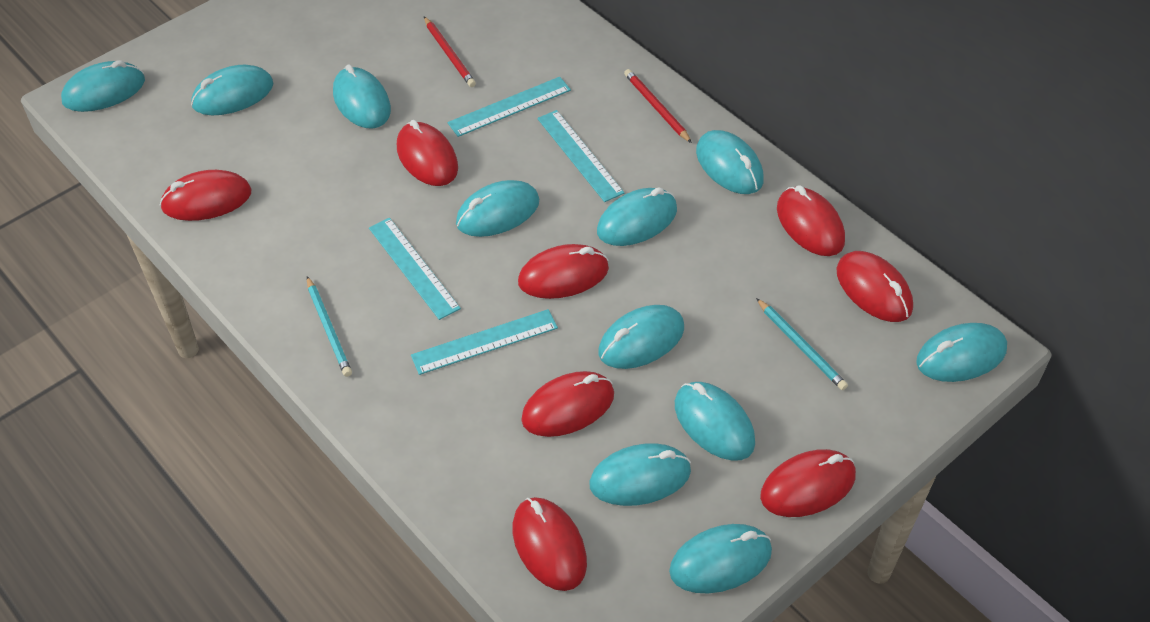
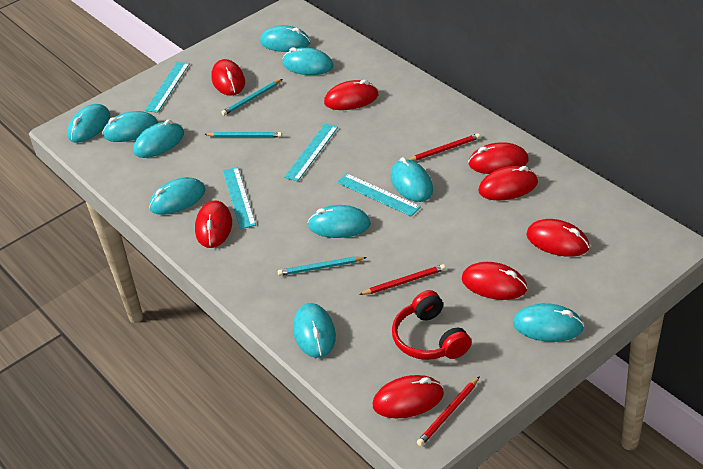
red headphones: none = 0 -> [392,290,471,360] = 1
red pencil: [424,17,476,87] [624,69,692,143] = 2 -> [359,264,446,295] [408,133,480,161] [417,376,480,446] = 3
turquoise mouse: [61,60,145,112] [191,65,274,115] [333,64,391,129] [456,180,539,237] [589,443,691,506] [597,187,677,246] [599,305,684,369] [669,524,772,593] [675,382,755,461] [696,130,764,194] [916,323,1007,382] = 11 -> [67,104,110,143] [102,111,158,142] [133,120,184,158] [149,177,205,215] [260,25,310,52] [282,47,333,75] [293,303,336,358] [308,205,371,238] [391,157,433,202] [513,303,584,342] = 10
turquoise pencil: [307,276,352,377] [756,298,848,390] = 2 -> [204,132,282,137] [221,79,282,116] [278,256,367,276] = 3

